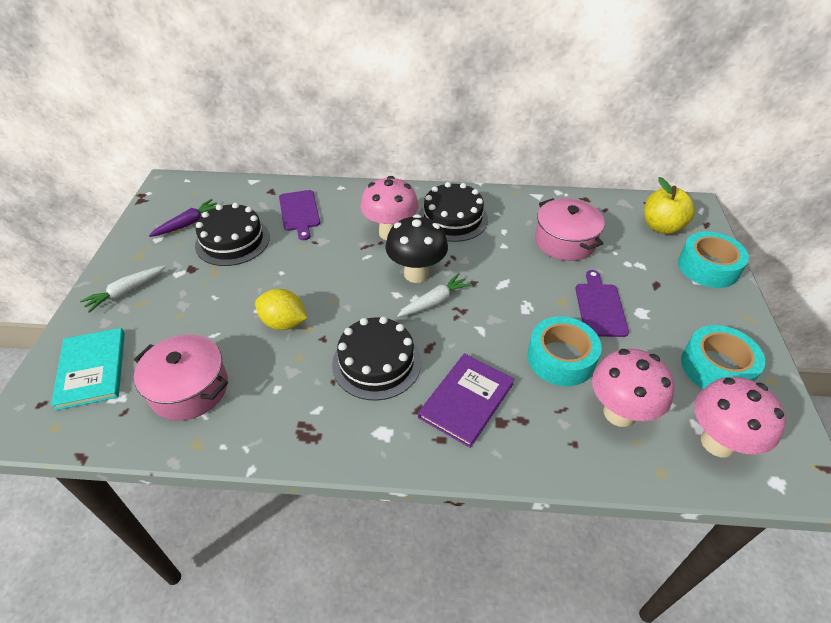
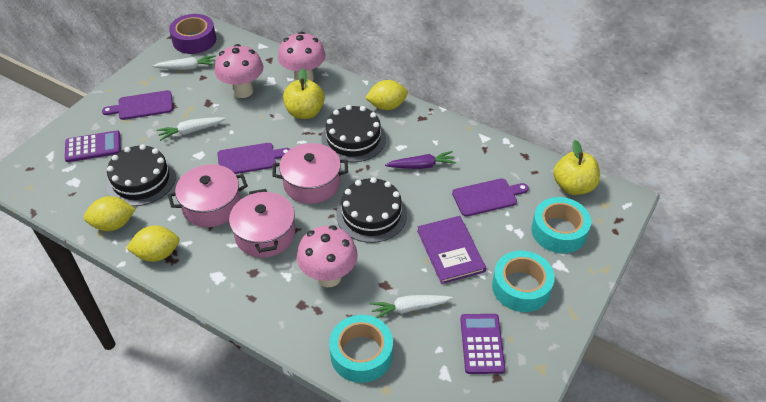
black mushroom: [385,214,448,283] = 1 -> none = 0
pink pot: [134,335,228,421] [535,198,605,261] = 2 -> [168,164,248,227] [229,189,295,258] [273,143,348,204] = 3
purple calculator: none = 0 -> [65,130,121,162] [460,314,505,374] = 2
purple cutting board: [279,190,320,240] [575,270,629,337] = 2 -> [102,90,173,120] [217,143,290,174] [452,178,529,217] = 3
purple tape: none = 0 -> [169,14,216,54] = 1
turquoise book: [51,328,125,411] = 1 -> none = 0
white carrot: [80,266,166,313] [397,273,472,317] = 2 -> [152,55,216,70] [157,117,226,141] [369,295,453,318] = 3
yellow apple: [644,177,695,234] = 1 -> [283,68,325,119] [553,140,600,195] = 2
yellow lemon: [255,289,307,330] = 1 -> [84,196,135,231] [126,226,180,262] [365,80,408,110] = 3

